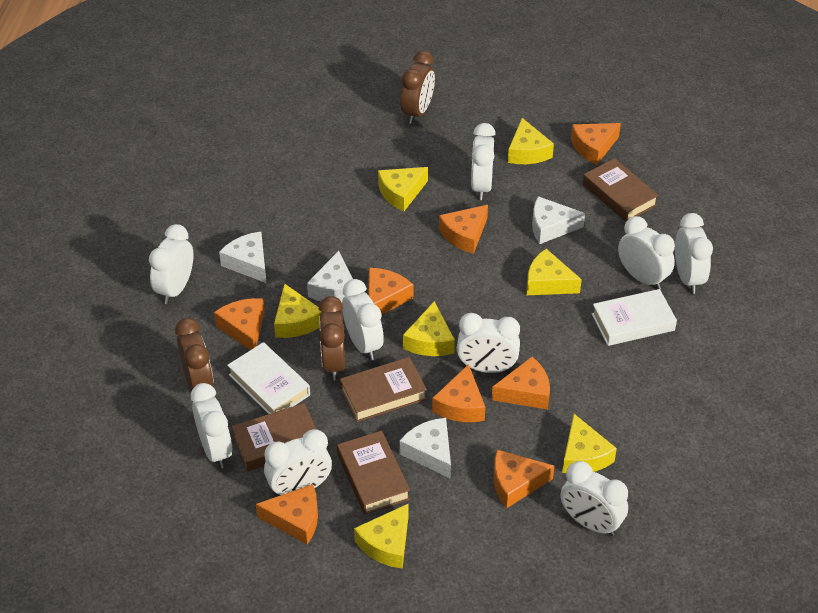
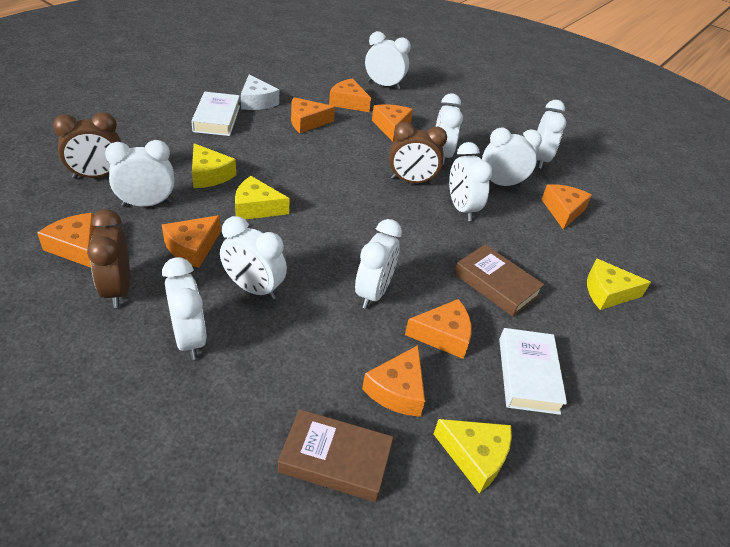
brown book: [232,403,316,471] [337,431,410,514] [340,357,427,422] [583,158,659,222] = 4 -> [278,409,394,502] [454,244,544,317] = 2
white cheese: [219,232,266,283] [307,251,353,302] [399,418,451,479] [532,196,585,244] = 4 -> [241,75,279,110] = 1
yellow cheese: [274,283,321,338] [354,503,409,569] [378,167,428,212] [403,301,455,356] [508,118,554,164] [527,249,582,295] [562,414,617,473] = 7 -> [192,143,236,188] [235,176,290,220] [434,419,512,493] [587,258,651,310] = 4

